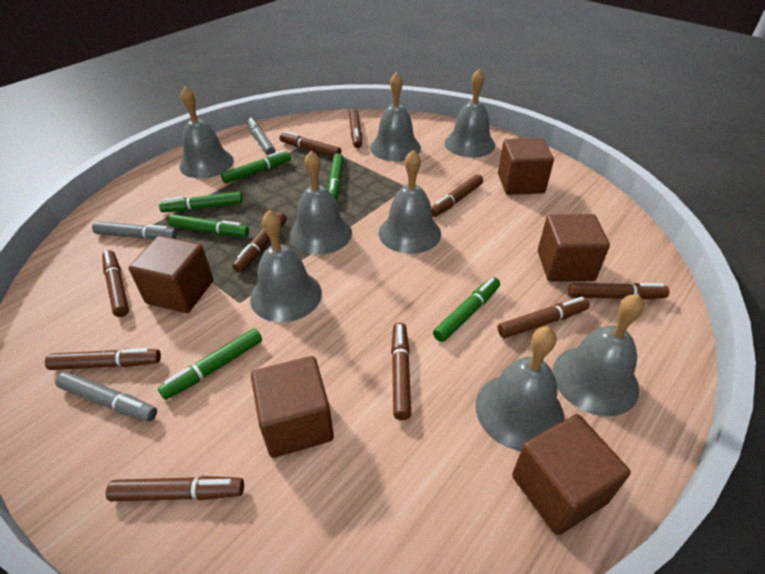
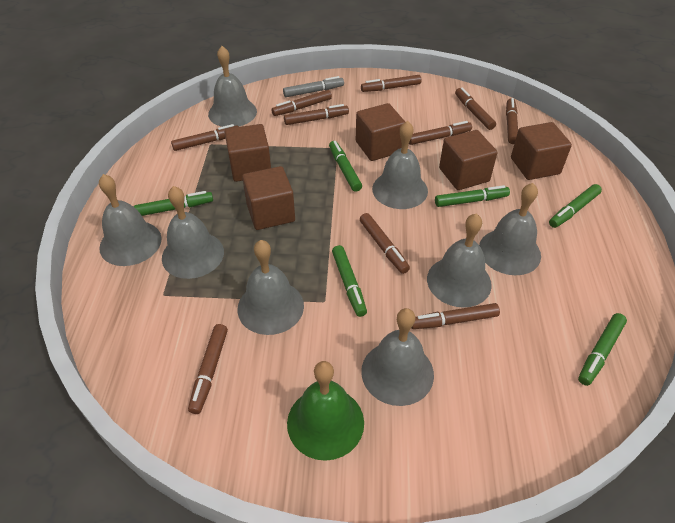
green bell: none = 0 -> [287,361,364,461] = 1
grey marker: [55,372,157,422] [92,221,177,240] [247,118,275,156] = 3 -> [283,76,344,97] = 1

